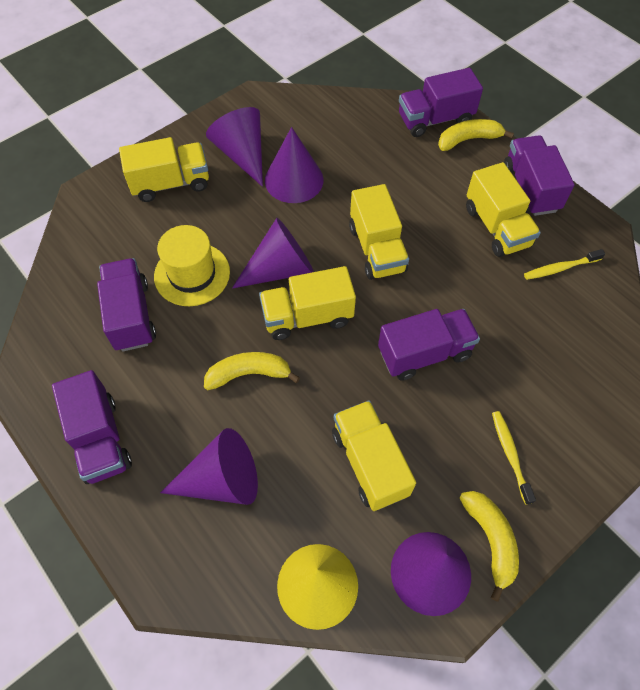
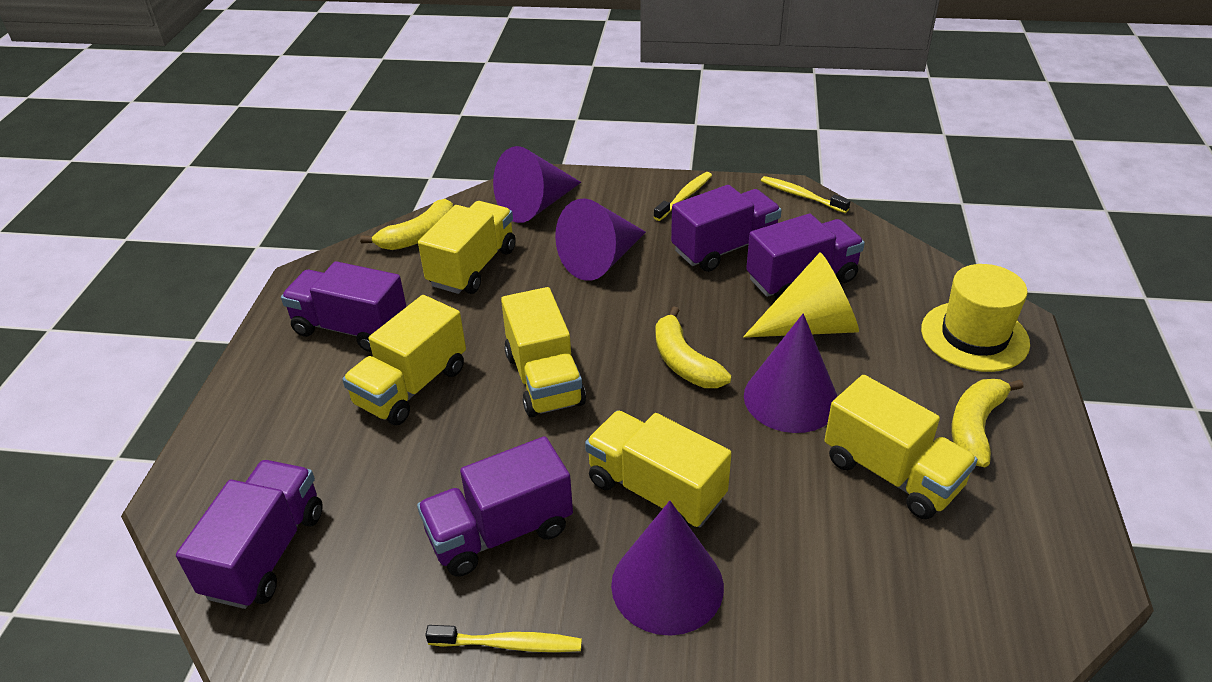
purple cone: [160,428,258,505] [206,107,263,187] [232,218,314,289] [265,127,324,203] [391,532,471,616] = 5 -> [493,146,581,223] [555,198,646,281] [611,501,724,636] [744,313,837,433] = 4
yellow toothbrush: [492,411,536,505] [524,249,605,280] = 2 -> [425,625,582,652] [654,172,712,221] [761,176,851,213] = 3

